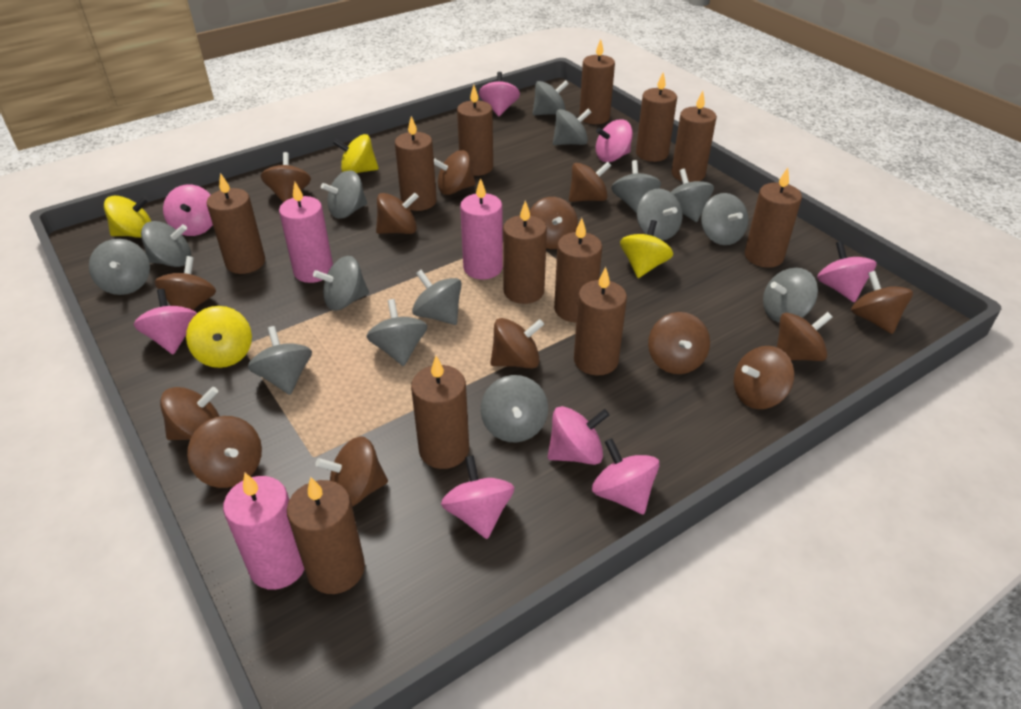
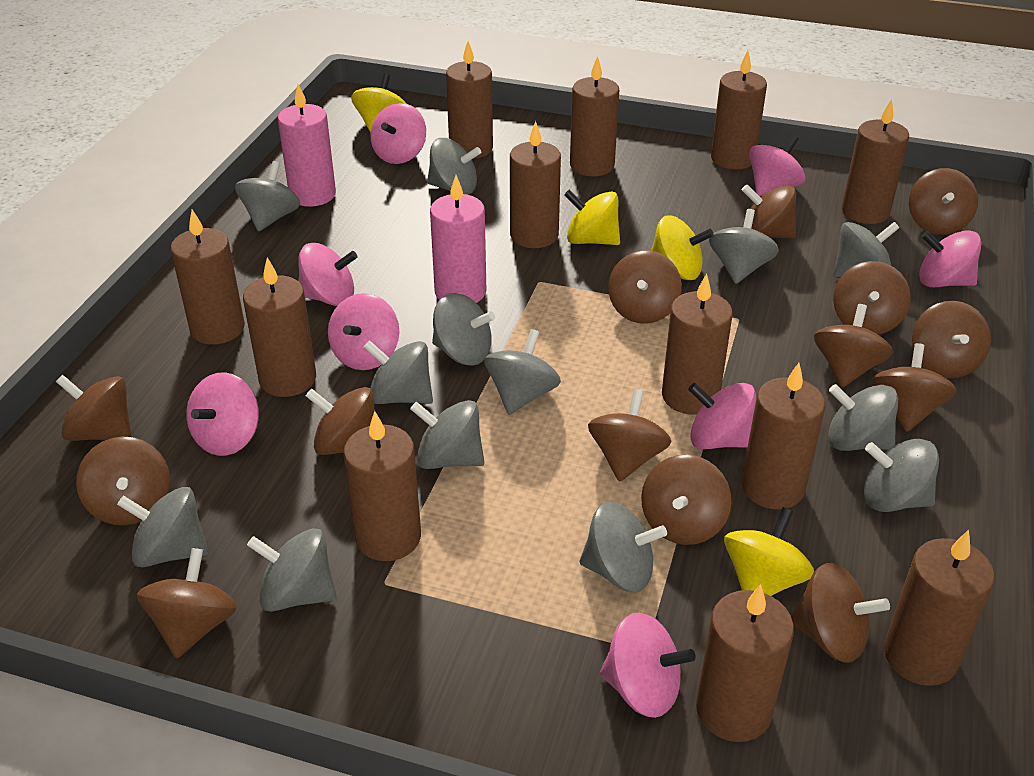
grey spinning top: [89,239,150,295] [141,221,191,267] [248,326,312,395] [313,256,369,311] [321,170,367,219] [366,299,427,366] [412,269,462,325] [481,375,548,442] [533,80,569,115] [553,109,591,145] [611,160,661,213] [637,188,683,240] [671,169,714,222] [701,193,748,245] [763,268,818,322] = 15 -> [117,487,208,567] [235,161,300,232] [247,528,337,612] [364,340,433,404] [410,400,484,469] [427,138,481,195] [432,293,495,366] [484,329,561,415] [579,502,667,592] [709,209,779,284] [828,384,898,451] [834,222,899,277] [864,439,939,512] = 13
pink candle: [223,473,305,590] [279,182,333,283] [460,178,503,279] = 3 -> [278,84,336,207] [430,175,486,303] = 2

